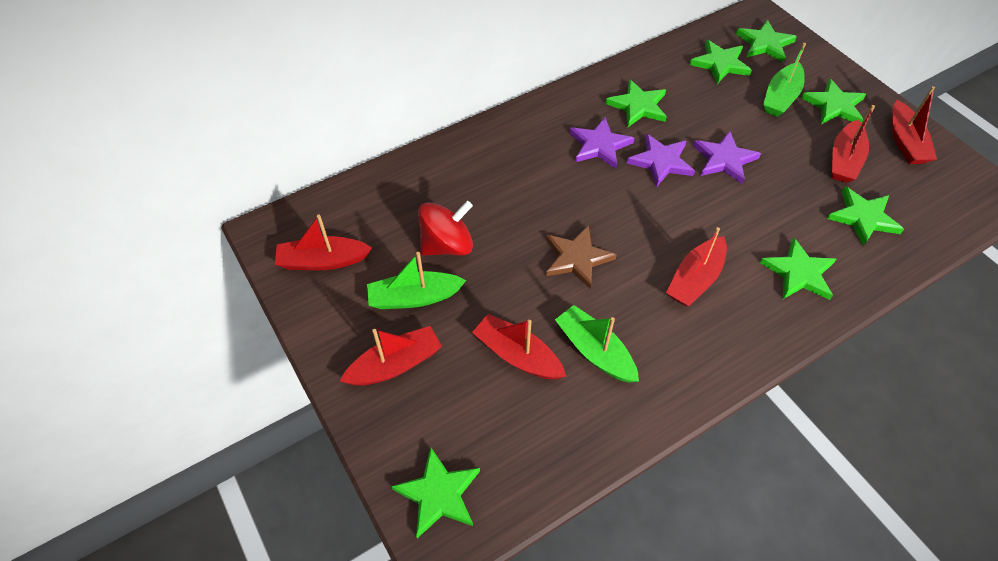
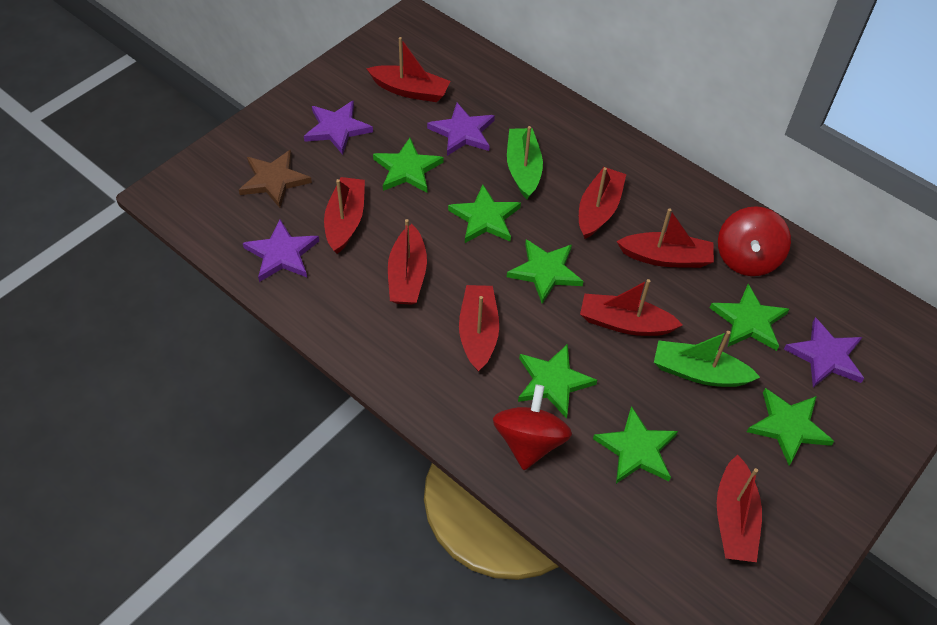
green boat: [367,252,466,309] [555,305,639,383] [763,43,806,117] = 3 -> [507,126,543,199] [654,331,760,387] = 2
purple star: [569,117,634,169] [627,133,695,187] [693,131,761,184] = 3 -> [243,219,319,282] [304,100,373,155] [427,103,495,156] [784,317,864,387] = 4
red boat: [275,214,372,270] [340,326,442,386] [472,314,566,379] [666,227,727,306] [832,105,875,183] [891,86,937,164] = 6 -> [324,177,365,254] [366,37,451,102] [388,219,427,305] [459,285,499,371] [579,167,626,239] [580,279,683,336] [616,208,714,268] [717,454,762,562] = 8
red spinning top: [418,201,473,255] = 1 -> [493,385,572,470] [718,206,791,276] = 2

